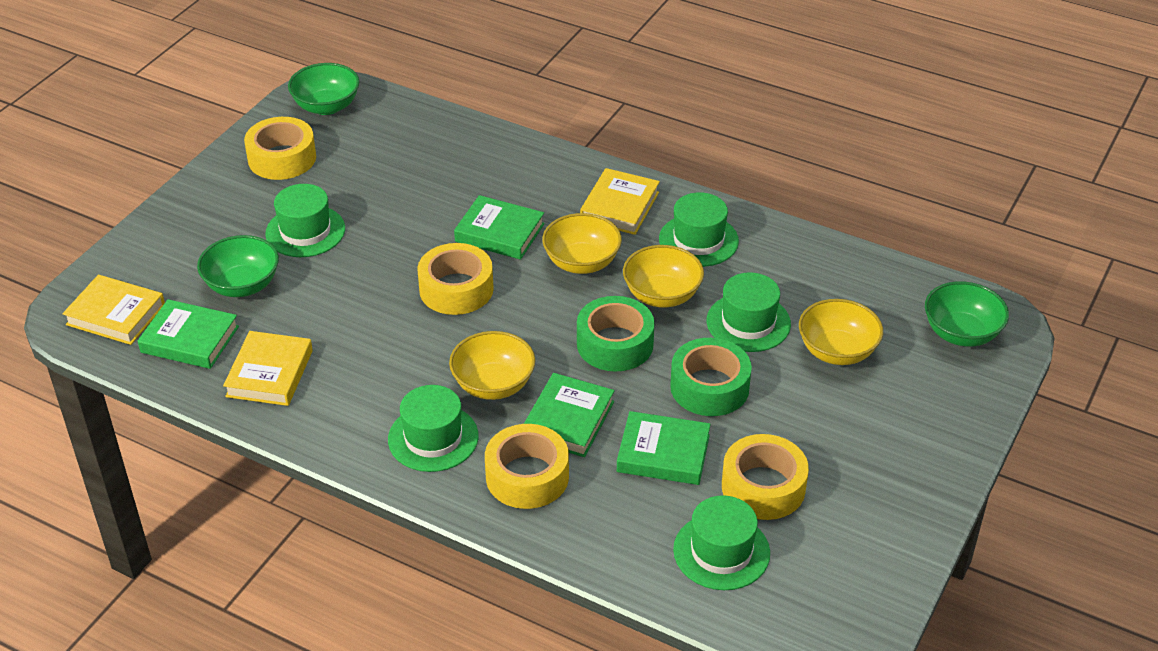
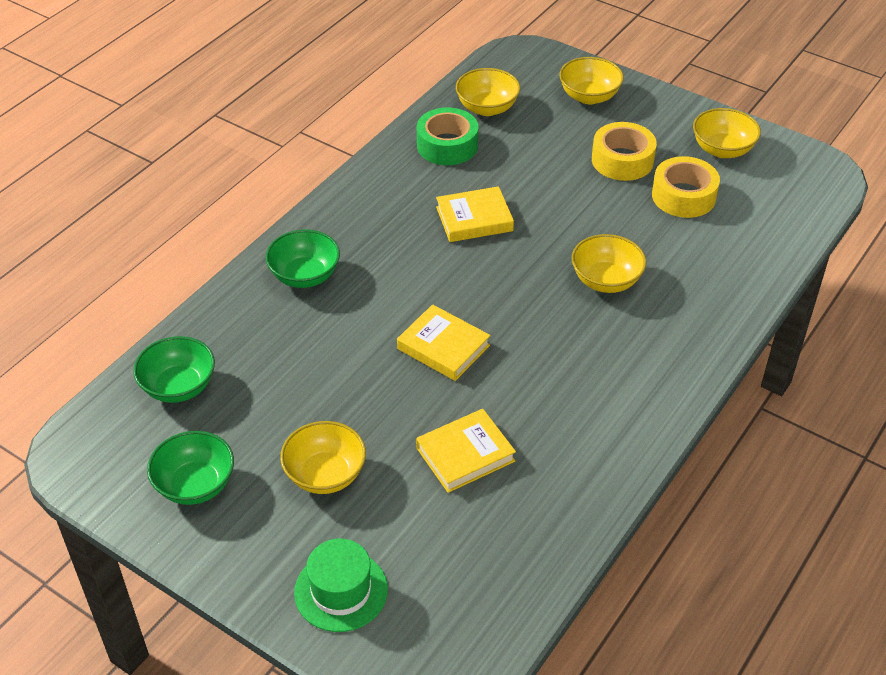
green book: [138,299,239,369] [454,195,544,260] [524,373,615,457] [617,411,711,485] = 4 -> none = 0
green hat: [265,184,345,257] [388,385,479,472] [659,192,739,267] [673,495,770,590] [707,272,791,352] = 5 -> [294,539,388,632] = 1
green tape: [577,296,654,372] [670,338,752,416] = 2 -> [417,107,478,165] = 1
yellow bowl: [449,331,535,400] [542,213,622,274] [623,245,704,308] [799,299,883,365] = 4 -> [280,421,366,494] [456,68,520,116] [559,57,624,104] [572,234,646,293] [693,108,761,158] = 5
yellow tape: [244,117,316,180] [417,243,494,315] [485,424,569,509] [722,434,809,520] = 4 -> [592,122,657,181] [652,156,720,218] = 2

